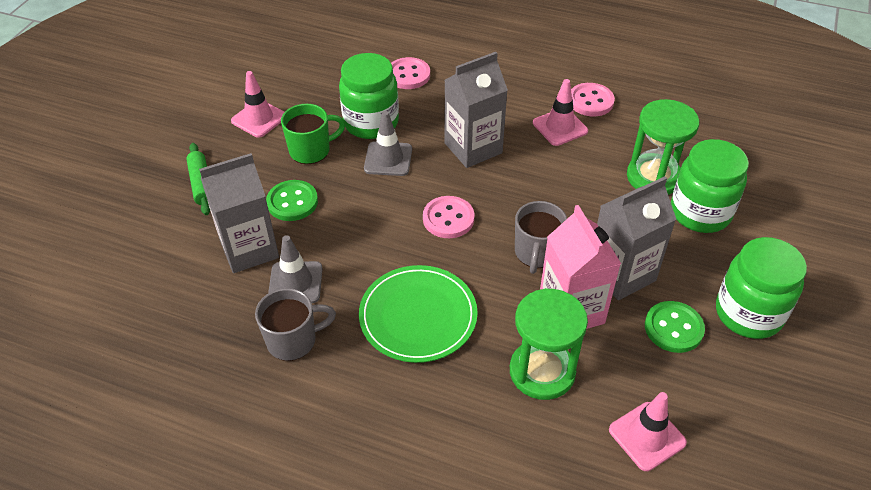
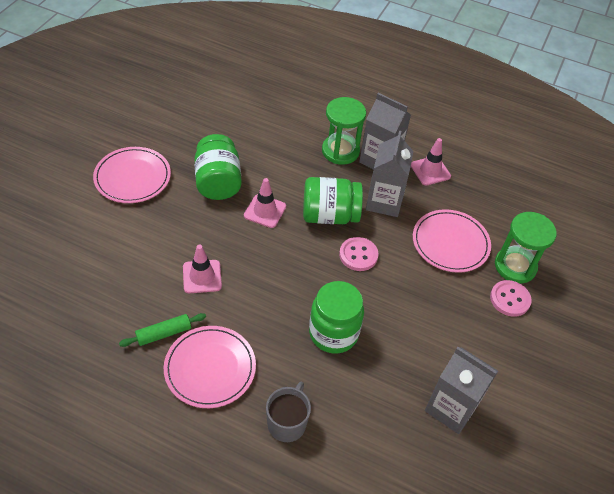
green button: [266,180,318,221] [645,301,705,353] = 2 -> none = 0
green mug: [281,104,345,164] = 1 -> none = 0
green plate: [359,265,478,363] = 1 -> none = 0
grey mug: [255,288,336,361] [515,201,567,274] = 2 -> [266,382,311,442] = 1
grey traffic cone: [268,235,323,303] [364,111,412,176] = 2 -> none = 0
pink button: [391,57,430,89] [423,196,475,238] [571,83,615,116] = 3 -> [339,237,378,271] [490,280,532,317] = 2
pink carton: [540,205,621,329] = 1 -> none = 0
pink plate: none = 0 -> [93,147,171,203] [164,326,256,408] [413,209,491,273] = 3

